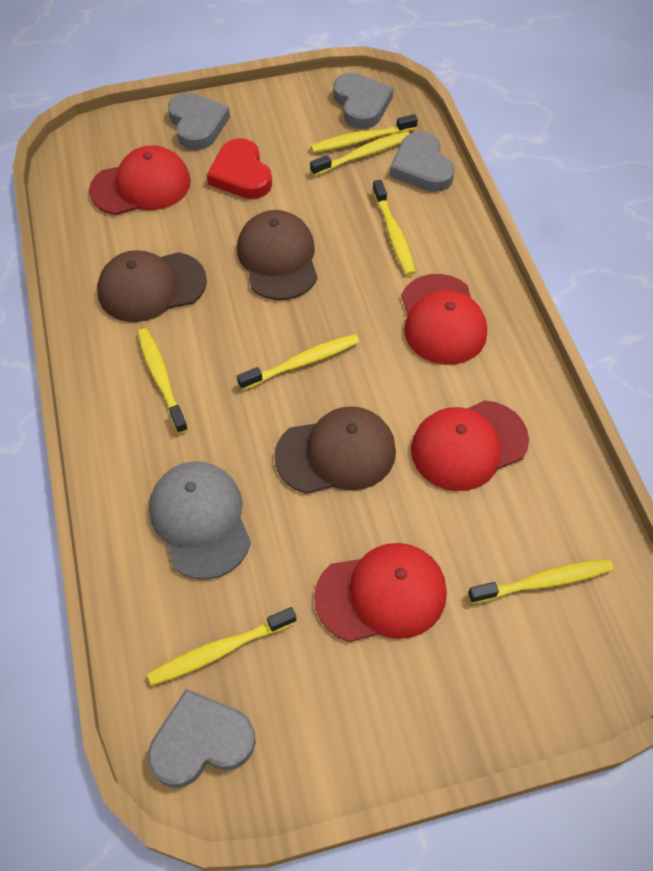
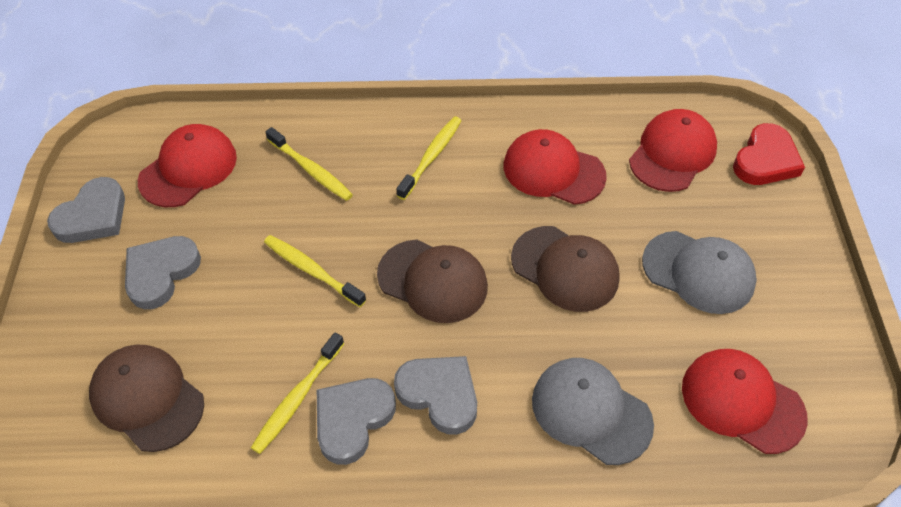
grey cap: [149,462,251,580] = 1 -> [532,358,654,465] [642,231,757,314] = 2
yellow toothbrush: [137,328,188,434] [147,607,297,686] [237,334,359,390] [310,131,410,176] [311,114,418,153] [372,180,416,275] [468,559,614,604] = 7 -> [251,332,344,454] [264,235,366,307] [266,127,353,201] [396,116,462,200] = 4

